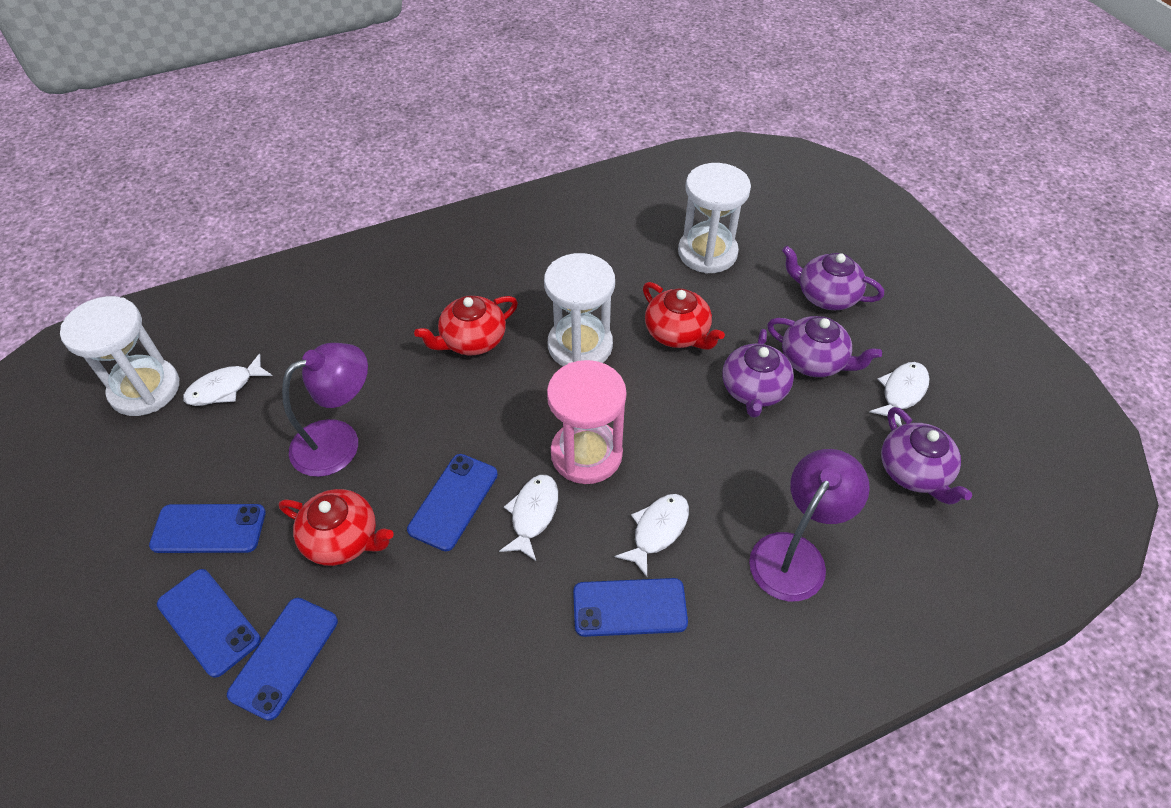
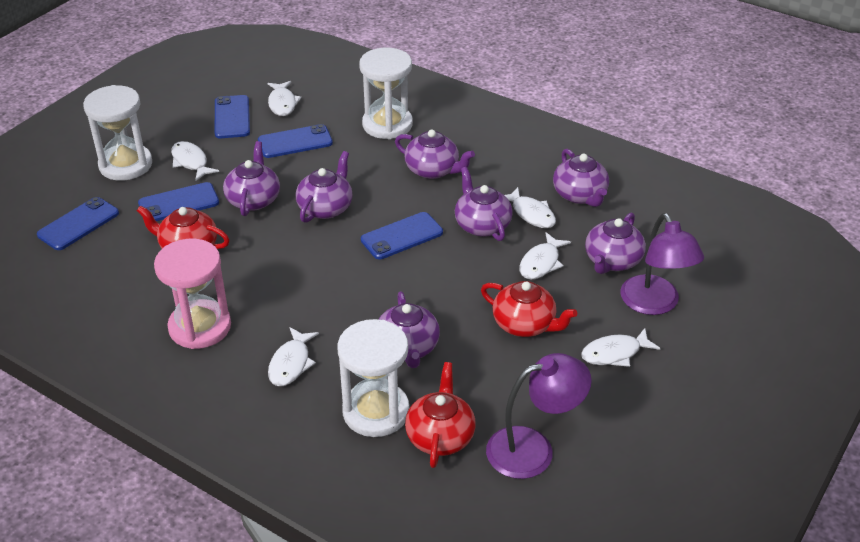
purple teapot: [722,329,794,418] [767,316,882,377] [782,246,884,310] [881,407,972,505] = 4 -> [223,141,280,216] [296,151,352,223] [378,291,440,368] [395,130,475,179] [455,167,513,241] [553,149,609,207] [585,213,646,274] = 7
white fish: [183,354,272,406] [499,475,558,561] [615,494,689,577] [870,362,930,426] = 4 -> [171,141,219,181] [267,81,302,116] [268,327,319,386] [504,187,556,228] [519,232,571,280] [581,328,660,367] = 6

